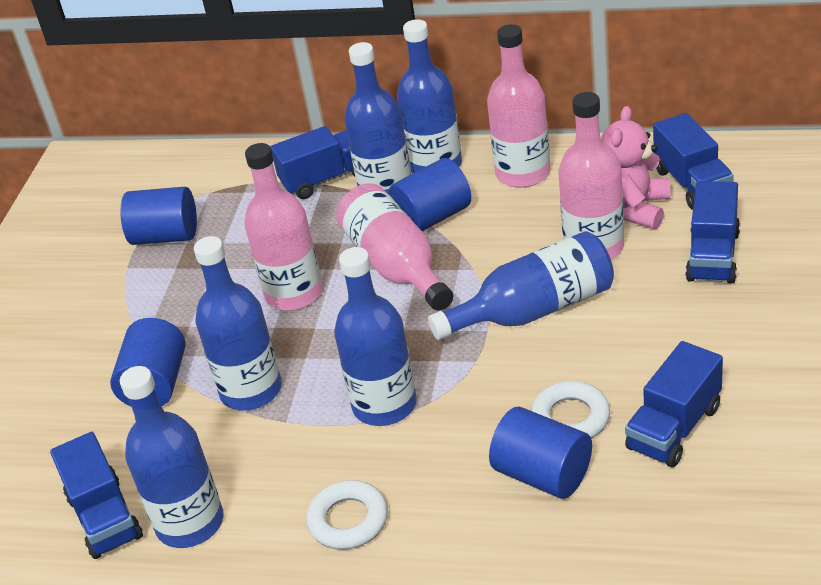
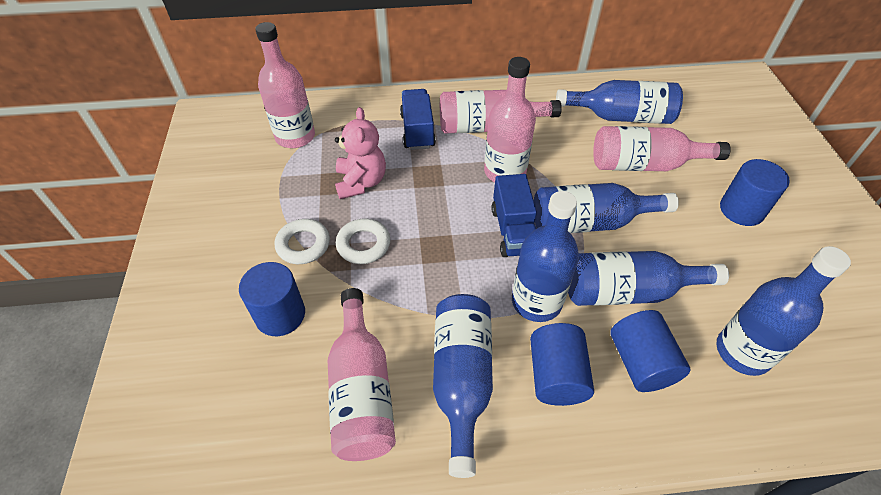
blue truck: [50,432,143,559] [270,126,355,199] [625,341,723,467] [653,113,734,210] [685,181,740,284] = 5 -> [400,89,436,150] [491,174,537,257] = 2
pink bottle: [245,143,322,311] [336,183,453,311] [487,24,550,188] [558,92,624,259] = 4 -> [255,22,315,148] [328,288,396,461] [440,90,562,133] [484,57,536,182] [593,126,731,171] = 5

